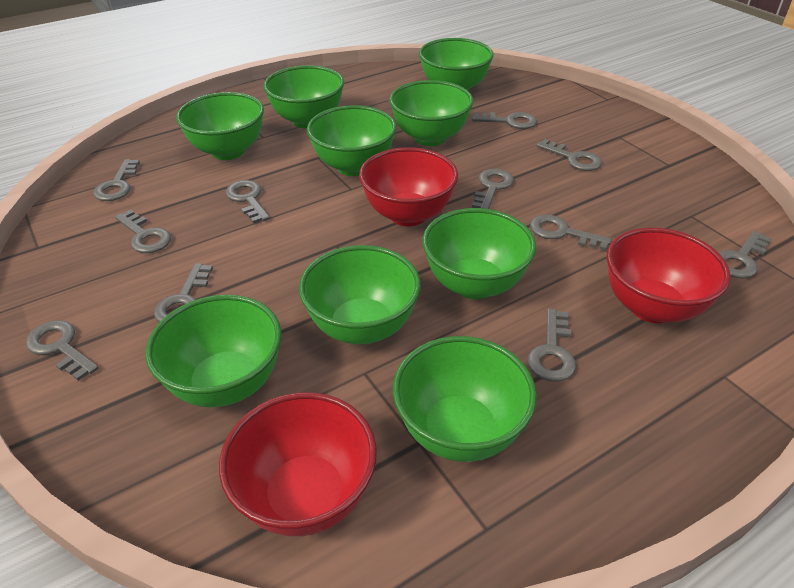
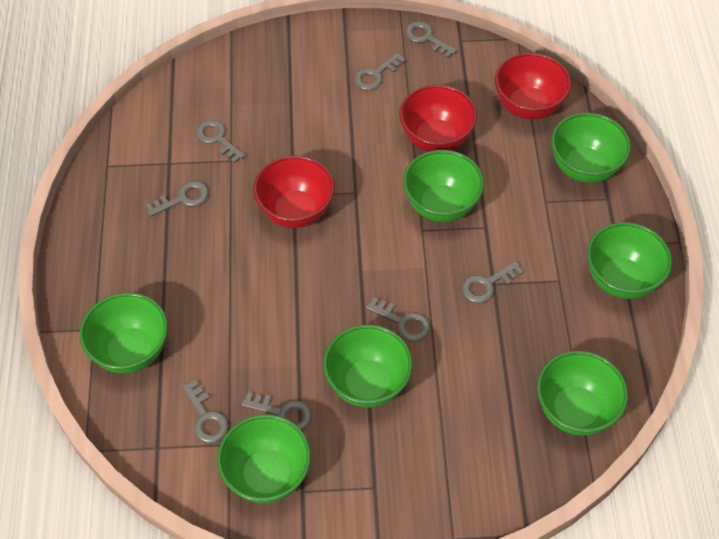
green bowl: [146,295,282,407] [176,92,264,160] [263,65,344,129] [299,245,421,344] [307,105,396,176] [389,80,473,146] [393,336,537,462] [419,38,493,90] [422,208,536,299] = 9 -> [80,292,168,374] [217,414,311,503] [323,324,413,408] [403,150,484,222] [537,351,628,436] [551,113,631,183] [587,222,672,299] = 7
grey key: [26,320,98,381] [93,159,140,201] [115,210,171,253] [154,263,213,322] [226,180,270,224] [472,112,537,129] [472,169,514,209] [528,309,576,382] [530,215,612,251] [536,139,602,171] [719,231,771,279] = 11 -> [146,181,209,217] [182,380,229,443] [196,120,245,163] [241,392,312,430] [354,52,406,90] [366,297,430,342] [405,21,457,58] [462,261,524,303] = 8

